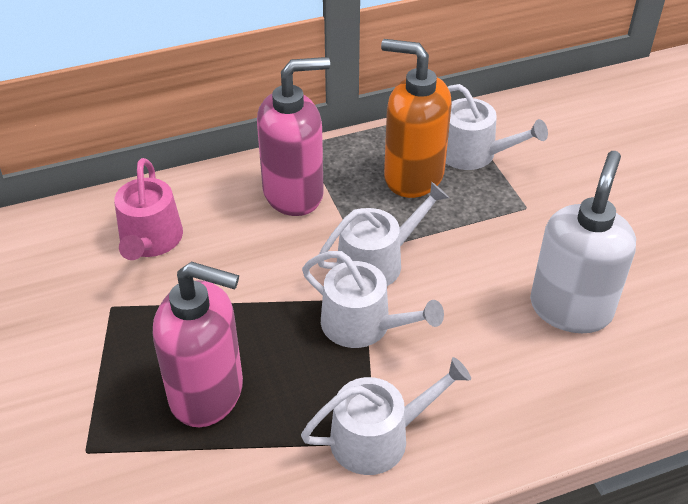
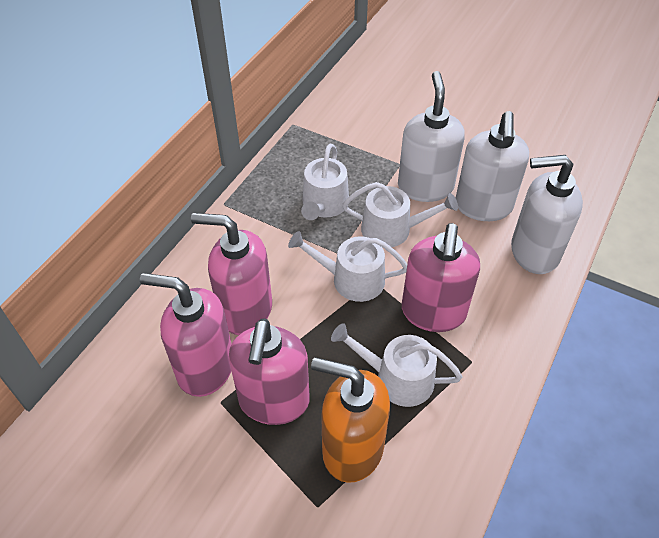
pink soap dispenser: [153,262,243,427] [257,57,330,216] = 2 -> [140,273,231,397] [191,213,272,335] [229,318,310,425] [402,223,480,332] = 4
pink watering can: [114,158,183,260] = 1 -> none = 0
white soap dispenser: [530,151,636,333] = 1 -> [398,71,465,202] [456,111,529,221] [511,155,583,274] = 3

